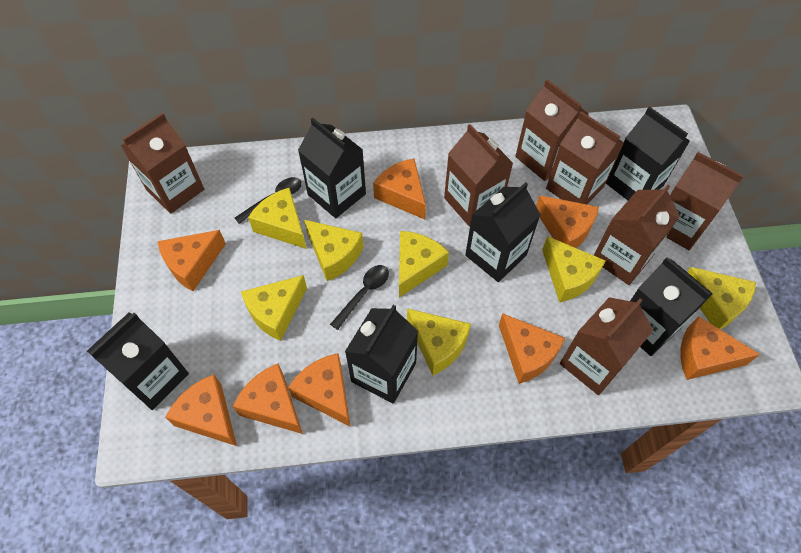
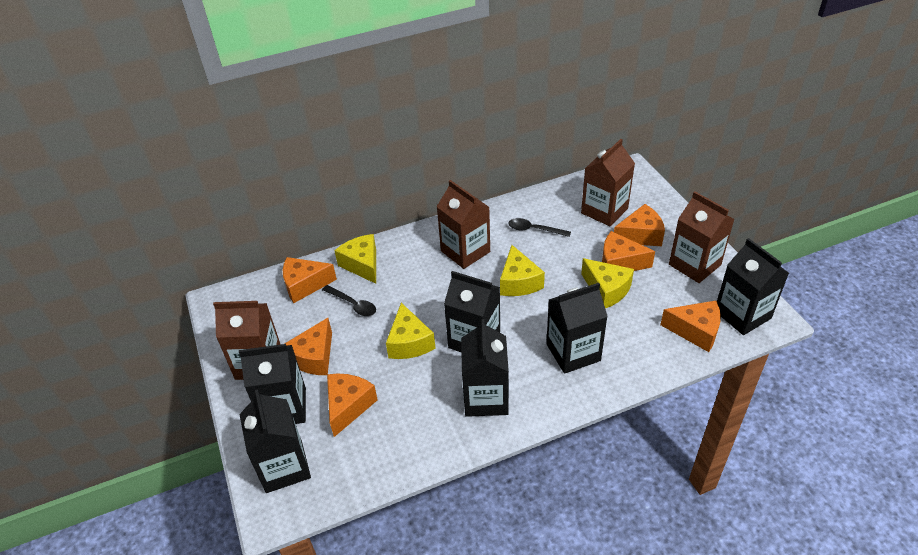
brown carton: [121,113,204,214] [444,124,513,226] [515,79,589,181] [546,111,624,204] [560,297,653,395] [594,185,680,285] [666,152,744,250] = 7 -> [213,301,281,380] [437,180,490,269] [581,139,635,226] [669,191,735,283] = 4
orange cheese: [158,230,226,291] [165,374,237,446] [233,364,303,434] [288,353,350,426] [373,159,426,219] [499,313,565,384] [536,195,599,248] [680,316,760,380] = 8 -> [283,257,337,303] [285,318,332,375] [327,373,378,437] [602,231,655,271] [614,204,665,246] [660,301,721,352] = 6
yellow cheese: [241,275,307,341] [248,188,307,249] [304,220,363,281] [399,231,449,298] [407,308,471,376] [542,236,606,302] [687,267,756,330] = 7 -> [334,234,376,284] [386,303,435,359] [500,245,545,296] [581,258,634,308] = 4

